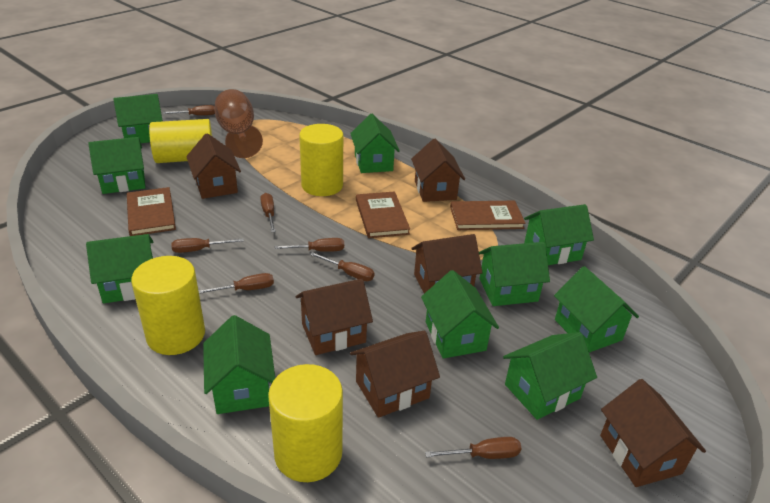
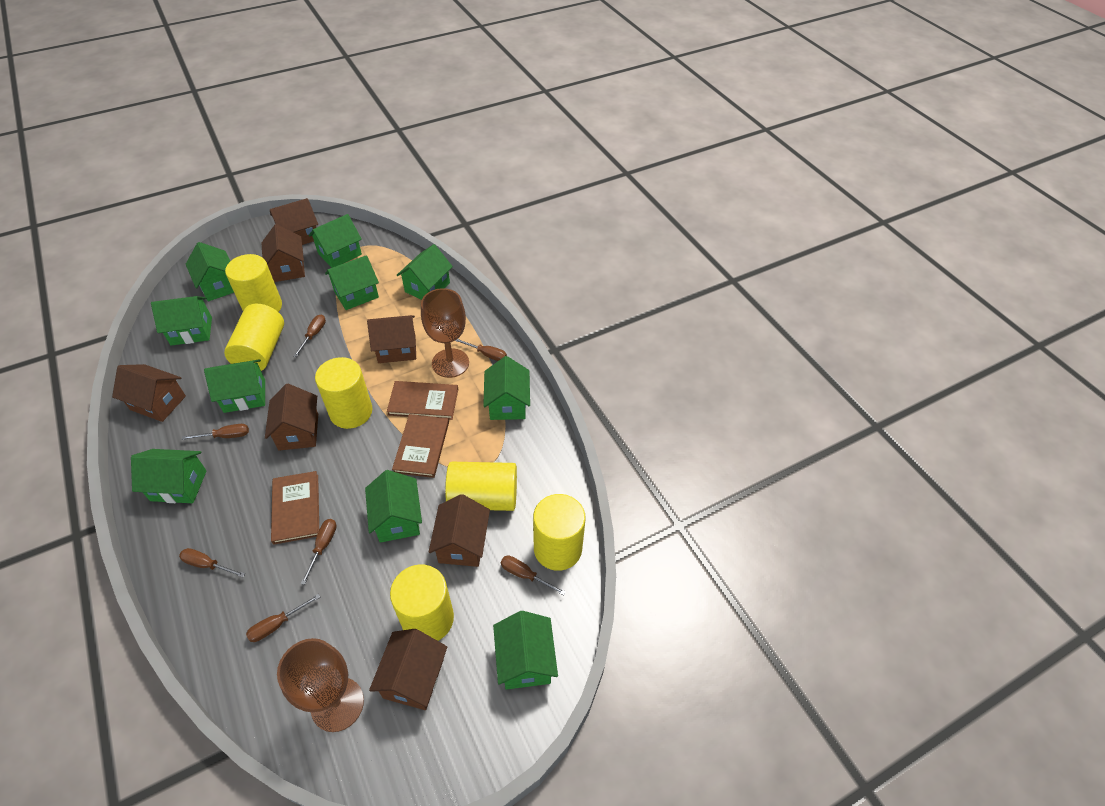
brown goblet: [215,89,263,158] = 1 -> [277,638,364,732] [421,288,469,378] = 2
brown house: [186,133,241,199] [296,279,373,355] [350,331,440,418] [411,139,465,202] [411,234,483,293] [600,379,706,487] = 6 -> [112,364,186,422] [262,224,305,282] [265,384,318,451] [270,198,318,245] [367,315,416,363] [369,629,447,710] [429,494,490,567] = 7
yellow cylinder: [131,256,205,355] [149,119,212,163] [268,364,343,482] [299,124,343,196] = 4 -> [224,304,284,371] [225,254,282,312] [315,357,373,429] [390,565,454,641] [445,462,517,511] [533,494,586,571] = 6

